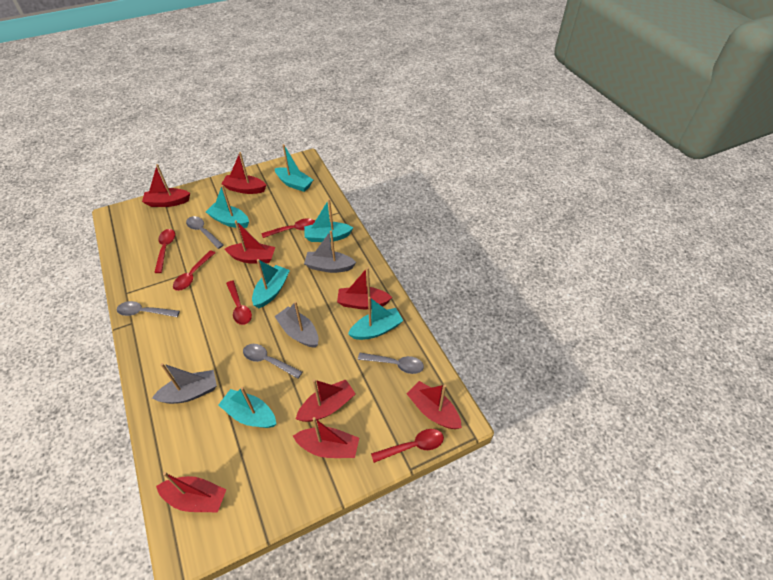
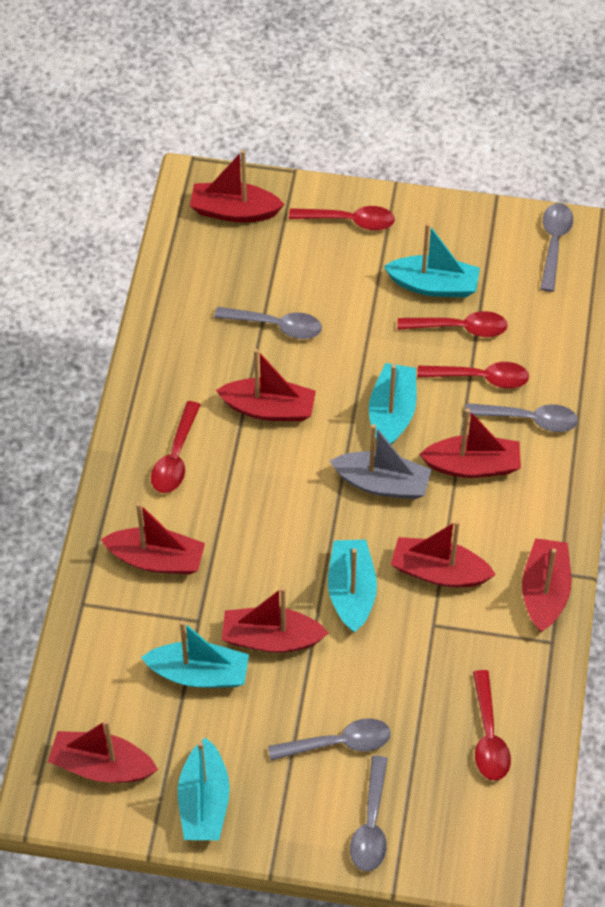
grey boat: [152,363,217,404] [275,301,319,348] [304,230,356,273] = 3 -> [330,424,432,499] = 1
grey spoon: [117,301,180,317] [186,216,224,249] [243,344,302,379] [358,353,424,374] = 4 -> [214,307,322,339] [268,718,391,760] [350,756,388,871] [465,403,578,432] [540,203,573,292] = 5
turquoise boat: [206,185,249,228] [218,387,276,428] [252,259,290,308] [275,144,313,192] [304,199,353,242] [348,297,403,340] = 6 -> [141,621,249,688] [178,737,230,840] [328,539,377,633] [369,363,416,445] [383,223,480,297] = 5

